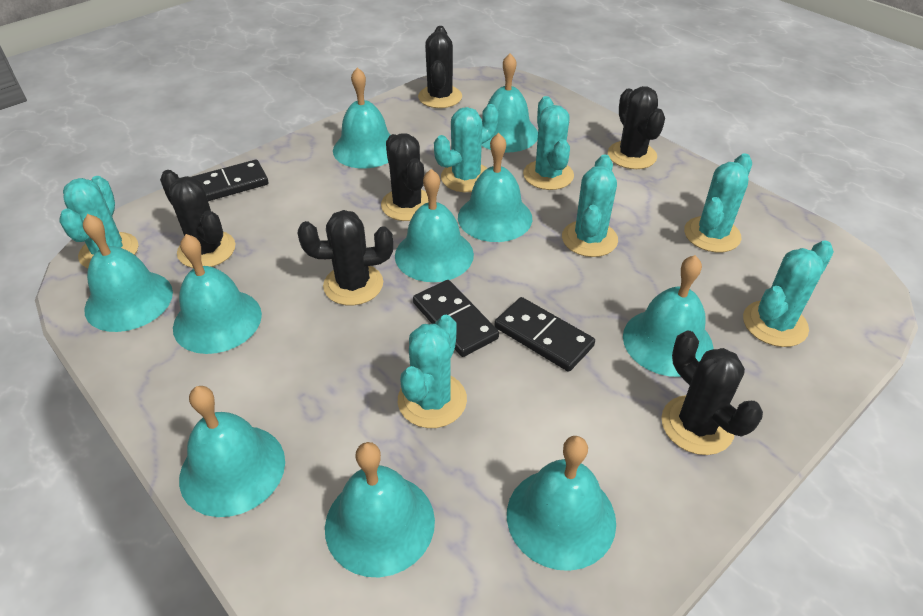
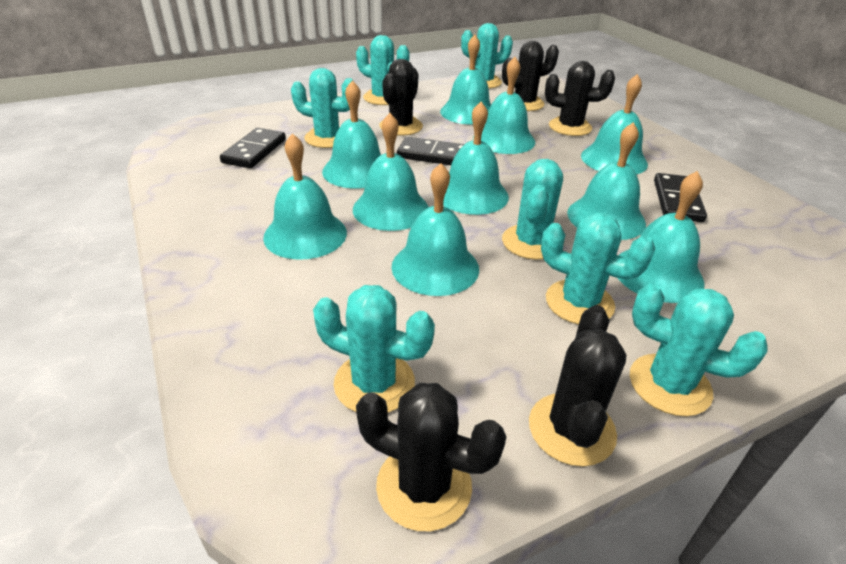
black cactus: [160,170,235,268] [298,210,393,306] [381,133,428,221] [418,26,462,108] [608,86,665,169] [661,331,763,455] = 6 -> [356,383,506,531] [379,59,423,136] [502,41,559,111] [529,305,626,467] [545,61,615,136] = 5

